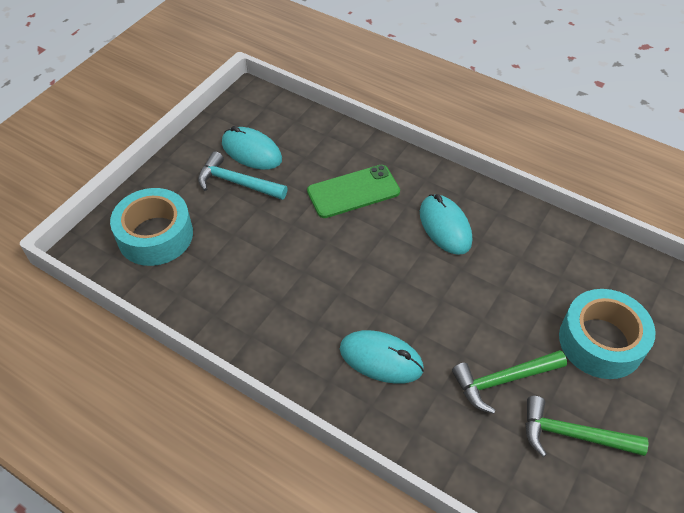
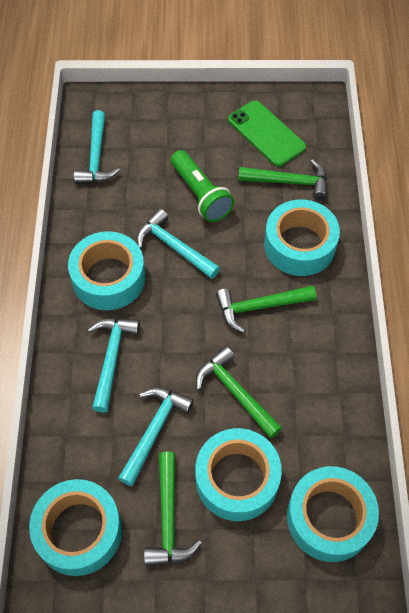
green flashlight: none = 0 -> [171,150,234,222] = 1
green hammer: [452,350,567,414] [525,396,648,457] = 2 -> [144,452,202,566] [196,346,282,438] [216,286,316,333] [238,159,327,200] = 4
turquoise hammer: [198,152,288,200] = 1 -> [74,110,120,184] [88,318,140,413] [118,387,194,486] [136,208,220,279] = 4
turquoise mouse: [222,126,282,170] [340,330,424,384] [420,194,472,255] = 3 -> none = 0
turquoise tape: [110,188,193,266] [559,289,656,379] = 2 -> [29,479,122,576] [68,231,145,310] [195,428,282,521] [264,199,340,276] [287,466,379,562] = 5

